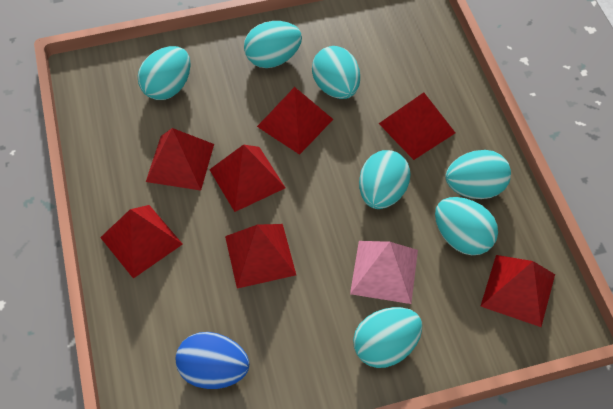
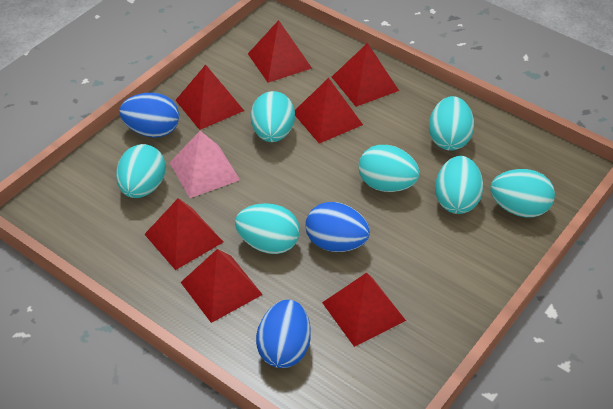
blue egg: [176,332,249,389] = 1 -> [120,93,179,138] [256,300,311,368] [306,202,370,252] = 3

